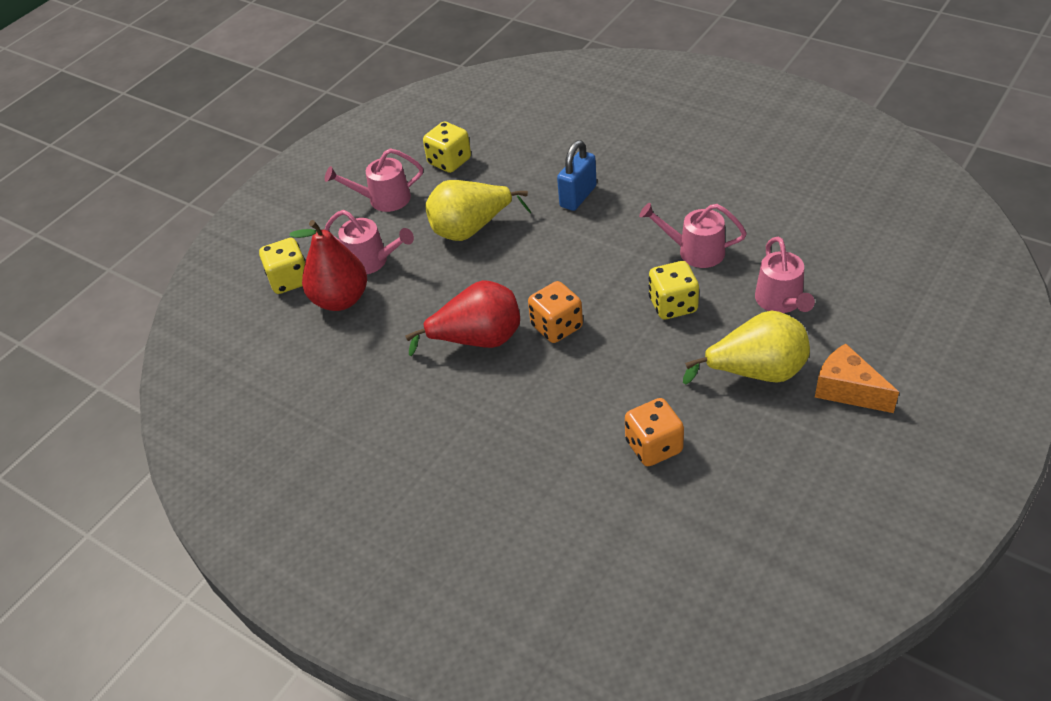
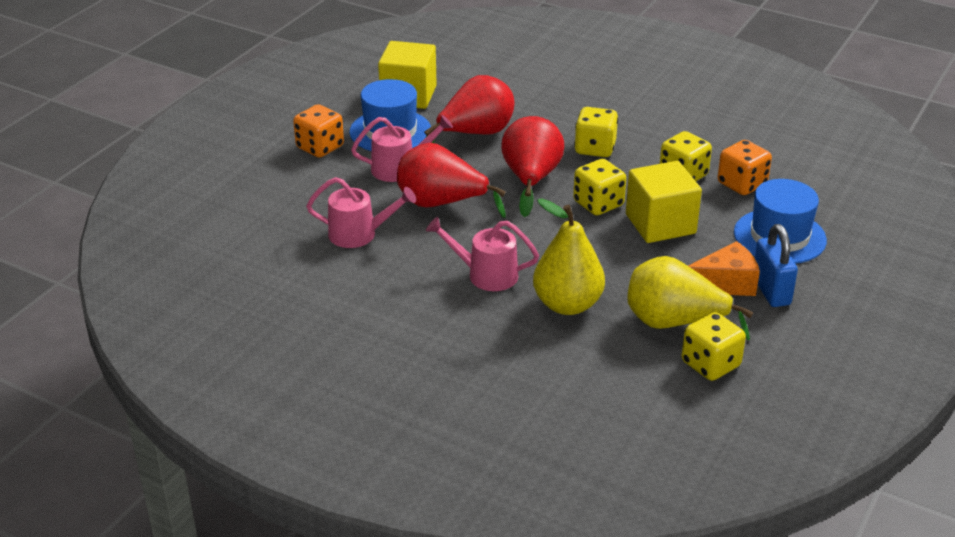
blue hat: none = 0 -> [350,79,431,151] [734,179,827,264] = 2
pink watering can: [325,148,423,212] [325,210,414,274] [639,203,747,268] [755,237,815,313] = 4 -> [306,177,416,248] [351,115,453,182] [426,217,539,291] = 3
red pear: [290,220,367,311] [405,280,520,356] = 2 -> [397,143,506,218] [424,75,514,143] [501,116,564,217] = 3
yellow cube: none = 0 -> [378,41,437,109] [626,161,702,243] = 2
yellow dice: [259,238,305,294] [423,122,471,173] [649,261,699,319] = 3 -> [573,159,626,215] [574,107,618,157] [660,131,712,181] [682,312,746,381] = 4

